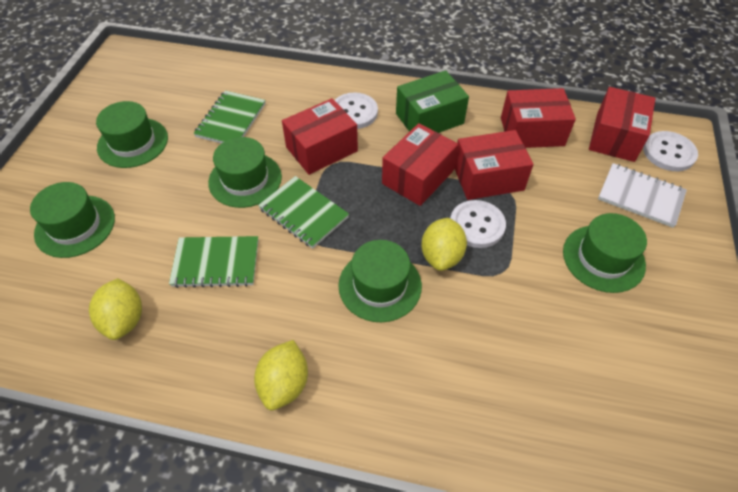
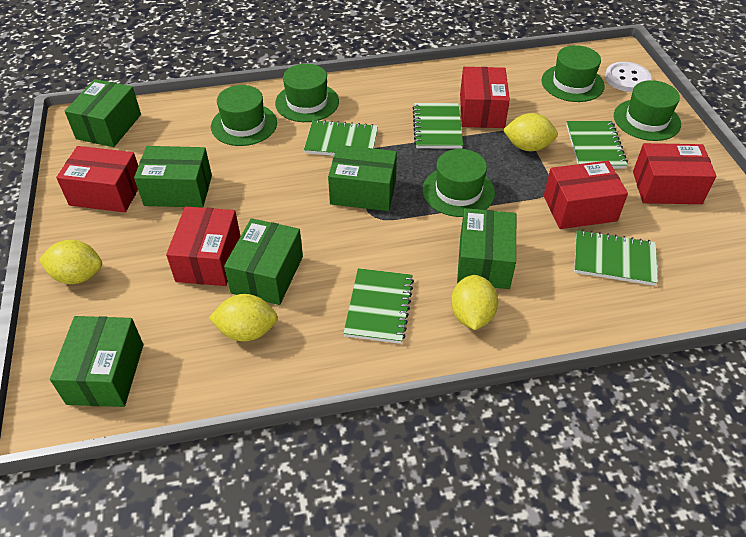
green box: [396,70,469,133] = 1 -> [50,316,143,407] [65,79,141,147] [134,146,212,208] [224,218,303,305] [328,145,397,211] [457,208,516,289] = 6
green notebook: [169,236,258,288] [194,90,266,143] [258,176,349,249] = 3 -> [304,120,378,156] [343,268,414,344] [413,103,463,149] [566,121,628,168] [574,230,658,286] = 5
white button: [335,92,378,129] [450,200,506,248] [643,131,698,171] = 3 -> [605,62,651,92] = 1
white notebook: [598,163,687,228] = 1 -> none = 0
yellow lemon: [89,278,142,340] [254,340,308,410] [421,218,467,271] = 3 -> [39,240,102,284] [209,294,278,342] [451,275,498,330] [503,113,558,151] = 4

